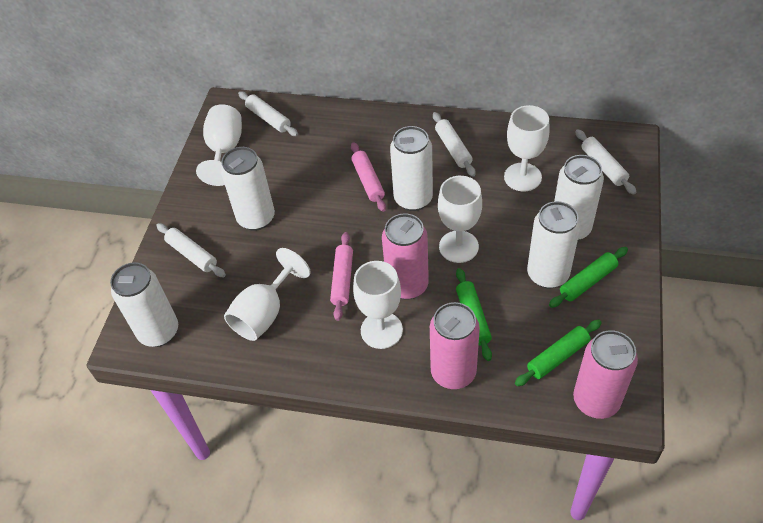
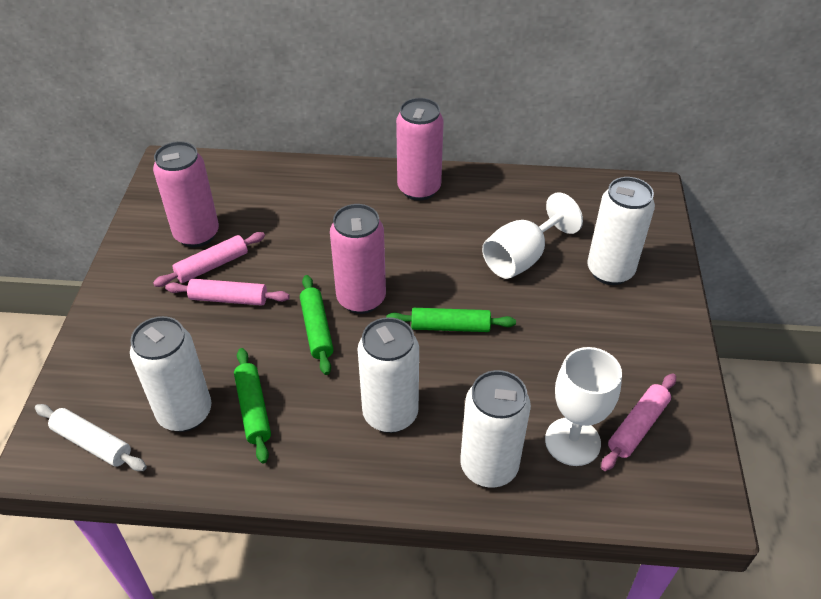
pink rolling pin: [330,232,353,321] [351,142,386,212] = 2 -> [153,232,265,287] [165,279,290,306] [601,373,676,471] = 3
white can: [110,262,178,347] [221,147,275,231] [390,126,433,211] [527,201,580,288] [554,155,604,240] = 5 -> [130,316,212,432] [358,317,419,433] [460,370,531,488] [587,177,655,285] = 4
white goblet: [196,104,242,186] [224,248,311,341] [353,261,403,349] [438,176,482,263] [504,105,550,192] = 5 -> [482,192,583,279] [545,347,622,466] = 2
white rolling pin: [156,223,226,277] [238,91,298,136] [433,112,476,177] [575,129,636,195] = 4 -> [35,404,147,471] = 1

